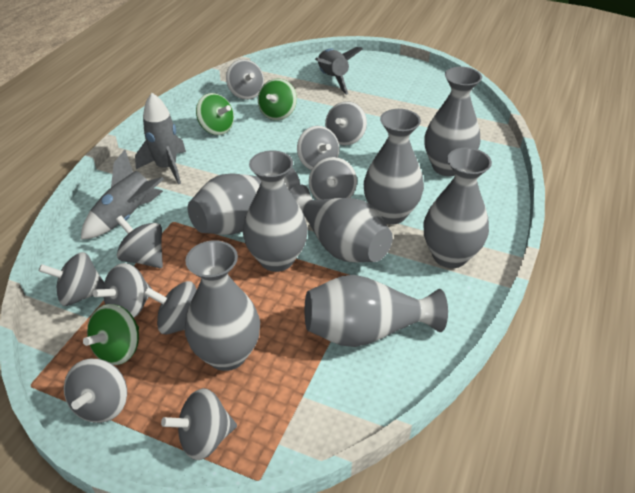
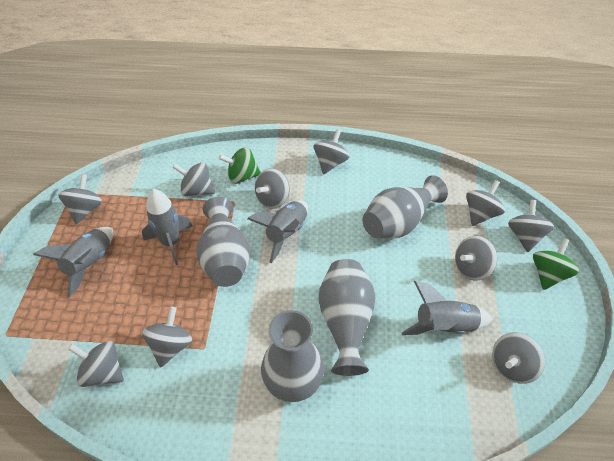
green spinning top: [83,304,139,365] [196,93,234,135] [258,78,297,121] = 3 -> [219,147,261,184] [533,238,579,290] = 2
grey rocket: [81,150,164,240] [135,93,186,184] [315,47,363,95] = 3 -> [33,227,113,297] [142,189,193,265] [247,200,308,263] [402,281,493,335] = 4
grey vase: [185,240,260,371] [188,168,300,235] [243,150,308,272] [289,184,393,263] [305,275,448,347] [364,109,424,225] [424,147,492,268] [425,67,482,176] = 8 -> [196,197,250,287] [261,310,324,402] [319,259,376,376] [362,175,448,239] = 4

